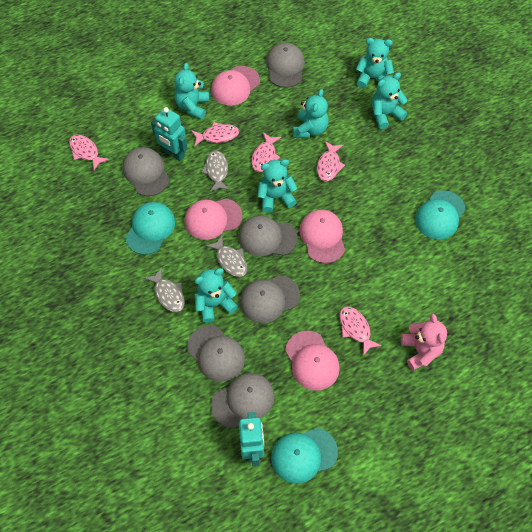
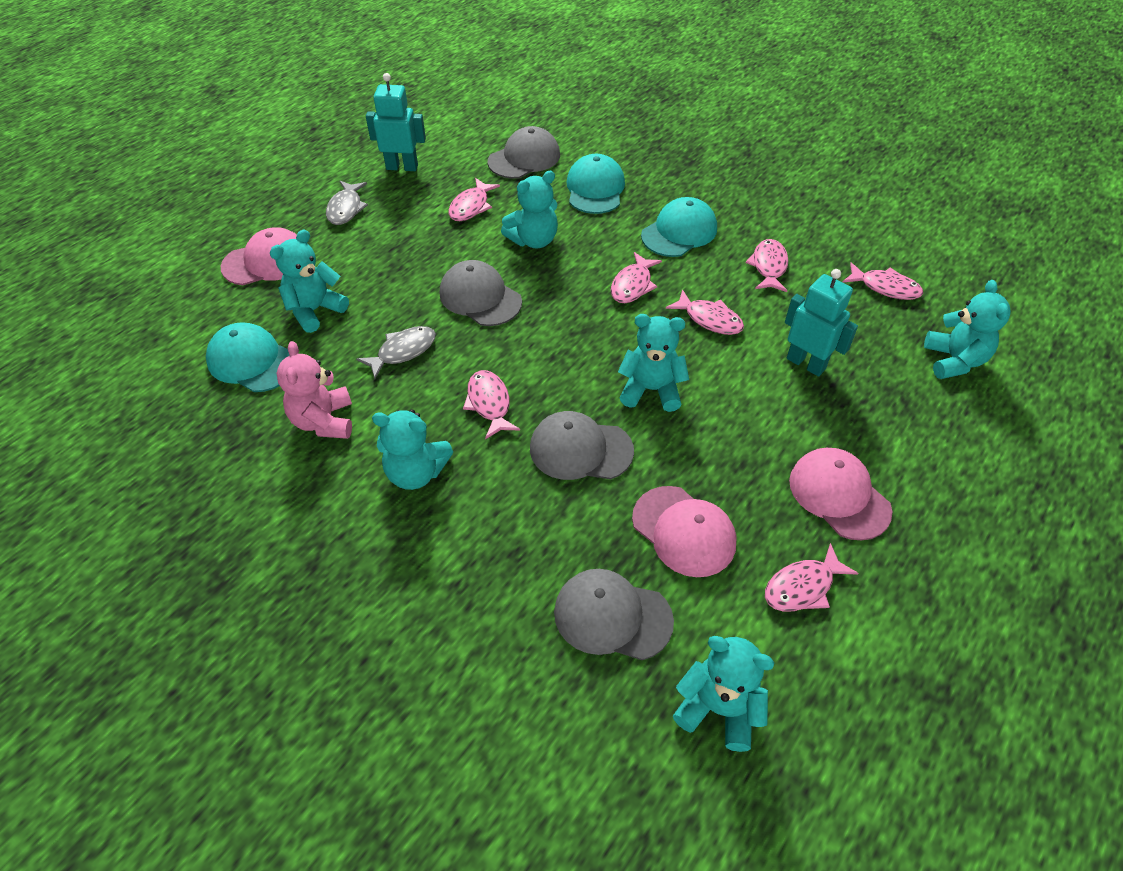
grey cap: [123,147,170,196] [187,325,245,382] [211,373,275,428] [239,215,298,256] [240,275,300,323] [266,43,305,88] = 6 -> [439,260,522,326] [488,126,560,179] [530,411,634,480] [554,569,674,660] = 4
grey fish: [144,267,185,312] [201,150,229,192] [205,235,247,277] = 3 -> [326,181,368,225] [356,326,436,379] = 2
pink cap: [184,198,243,240] [211,66,260,106] [285,331,340,391] [299,209,345,263] = 4 -> [221,227,297,285] [632,486,737,577] [789,448,892,541] = 3
pink fish: [69,135,109,170] [191,122,239,147] [251,132,281,172] [317,141,345,181] [339,306,382,356] = 5 -> [448,178,500,221] [463,370,520,439] [611,252,662,303] [666,289,744,335] [746,239,788,292] [765,543,858,611] [843,262,923,300] = 7

